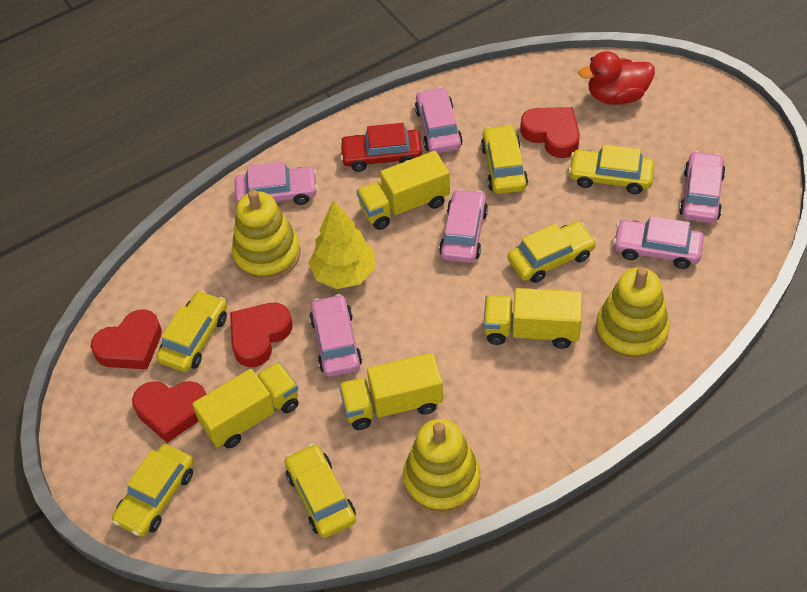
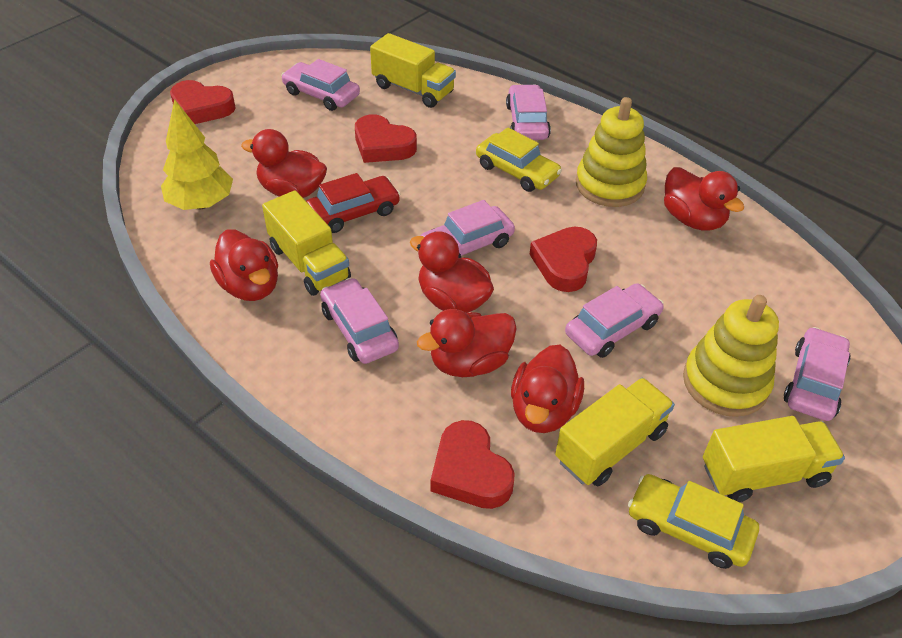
red duck: [578,51,655,105] = 1 -> [210,229,278,301] [241,129,327,198] [410,231,494,313] [417,309,517,377] [511,345,584,433] [664,167,744,231] = 6
yellow car: [112,444,194,537] [156,290,227,372] [284,444,356,538] [481,125,528,194] [507,221,597,283] [568,145,655,194] = 6 -> [476,128,562,192] [628,474,759,569] = 2
yellow stacking toy: [232,190,300,281] [403,419,480,515] [596,267,670,361] = 3 -> [576,97,647,207] [683,295,779,417] = 2

